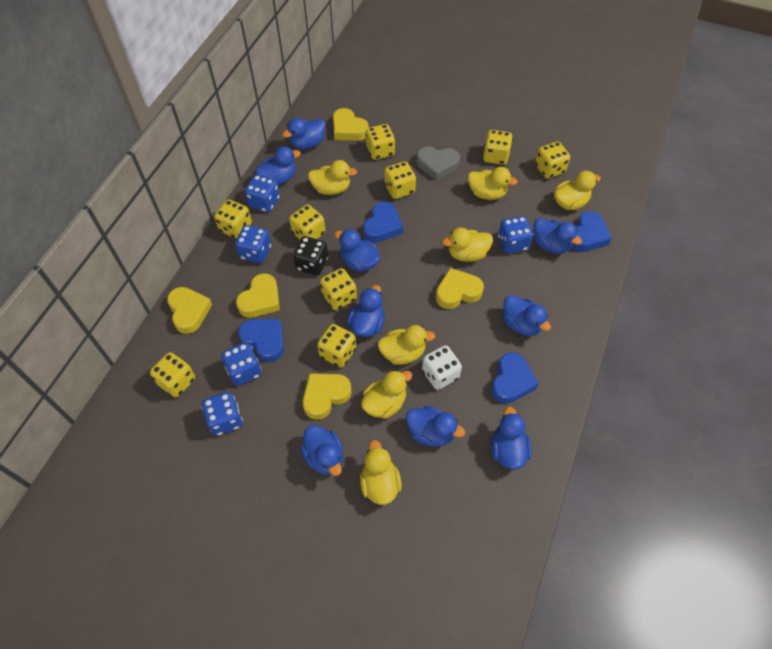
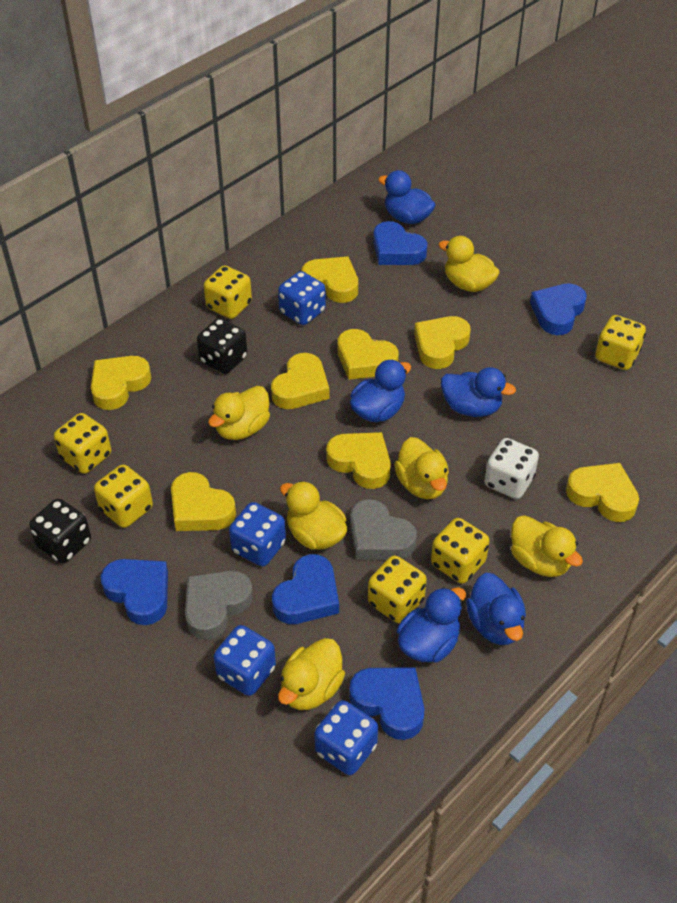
black dice: [293,236,328,275] = 1 -> [29,499,91,563] [197,318,247,374] = 2
blue dice: [201,392,243,436] [221,342,262,386] [235,225,271,263] [245,175,280,212] [498,216,533,254] = 5 -> [214,625,276,696] [229,502,286,566] [278,271,326,325] [314,700,378,775] = 4
blue duck: [255,146,301,185] [282,118,325,149] [300,425,343,476] [334,229,380,272] [347,285,385,337] [406,406,465,447] [491,406,532,470] [503,295,551,336] [533,218,582,254] = 9 -> [350,359,411,422] [378,170,435,224] [397,587,466,663] [441,367,516,417] [466,573,526,645] = 5
blue heart: [238,319,284,362] [363,201,403,243] [491,352,539,404] [571,211,612,252] = 4 -> [101,559,168,625] [272,554,339,624] [349,667,424,740] [373,221,427,265] [530,283,587,335] = 5
grey heart: [416,146,460,180] = 1 -> [185,571,253,640] [350,499,417,560] = 2
yellow dice: [150,352,195,397] [214,200,252,239] [289,205,325,239] [317,324,356,367] [320,268,357,310] [365,124,395,160] [384,161,416,199] [483,130,513,165] [535,142,570,179] = 9 -> [54,413,111,474] [94,464,153,528] [204,266,252,319] [368,555,427,623] [431,518,490,584] [595,315,646,370] = 6
yellow duck: [308,160,357,195] [360,440,402,505] [361,370,412,419] [377,325,435,365] [442,227,493,262] [468,167,518,200] [554,171,601,210] = 7 -> [208,386,270,440] [278,638,345,710] [280,481,347,550] [394,437,449,499] [438,236,500,292] [511,515,583,577] = 6
yellow heart: [167,287,212,334] [236,273,280,318] [303,373,352,420] [333,108,369,141] [436,268,484,309] = 5 -> [91,356,151,410] [171,472,236,531] [271,353,329,409] [302,257,358,303] [326,432,391,489] [338,329,399,380] [414,316,471,369] [566,463,639,522] = 8

